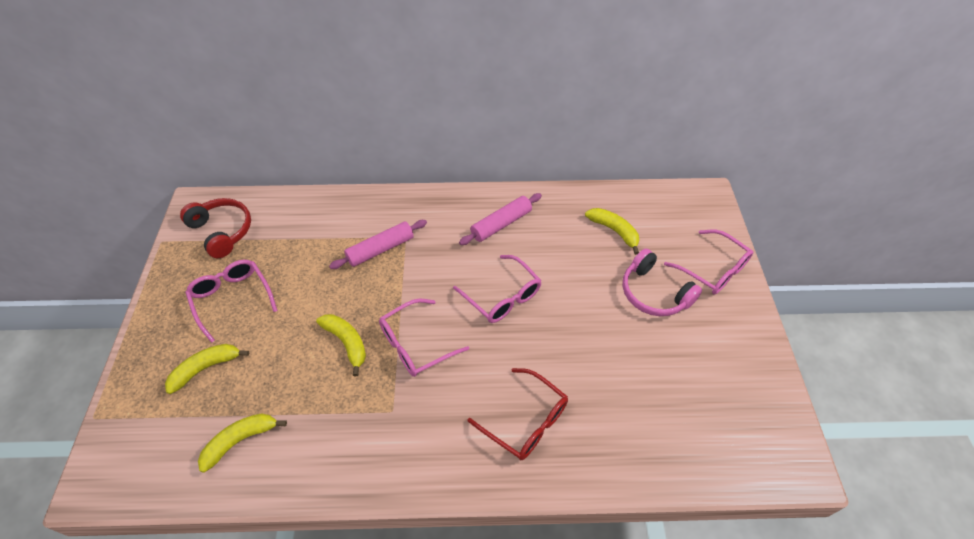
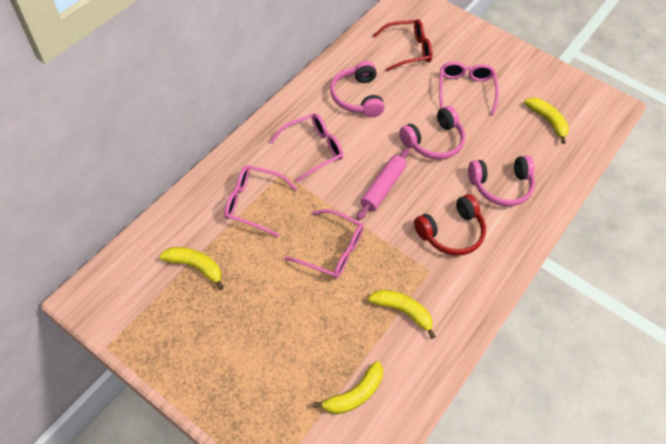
pink headphones: [622,248,702,316] = 1 -> [330,61,384,117] [399,106,465,159] [468,156,535,206] = 3
pink rolling pin: [329,220,427,269] [459,193,542,245] = 2 -> [357,148,409,220] = 1

